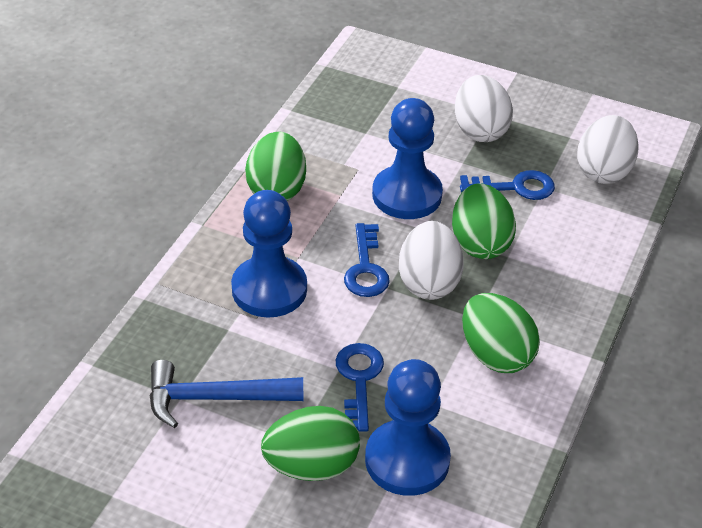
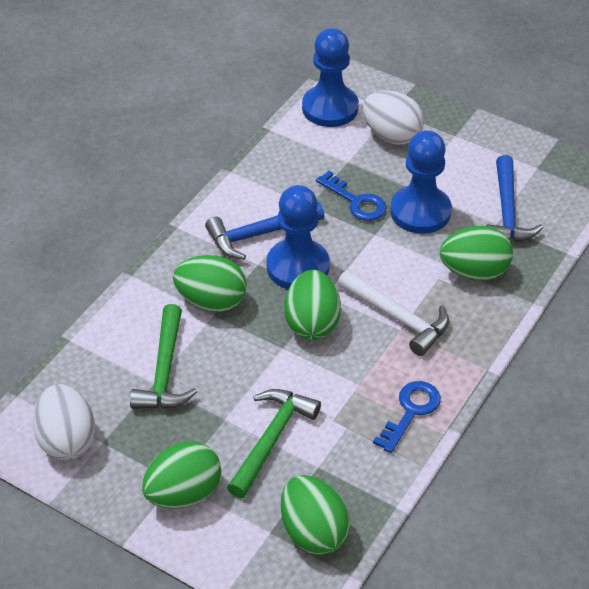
blue hammer: [149,360,303,428] = 1 -> [205,202,324,260] [486,155,544,242] = 2
blue key: [336,343,384,432] [344,223,390,297] [460,170,555,200] = 3 -> [316,171,387,221] [373,381,441,453] = 2
green egg: [245,132,306,201] [261,406,360,481] [452,183,516,259] [462,293,540,373] = 4 -> [142,441,221,509] [173,255,247,312] [281,475,350,555] [284,270,341,340] [440,226,513,281] = 5
green hammer: none = 0 -> [130,304,197,409] [227,389,321,498] = 2
white egg: [399,221,464,300] [455,75,513,142] [577,115,639,184] = 3 -> [33,384,95,460] [363,90,424,145] = 2
white hammer: none = 0 -> [338,270,449,356] = 1

